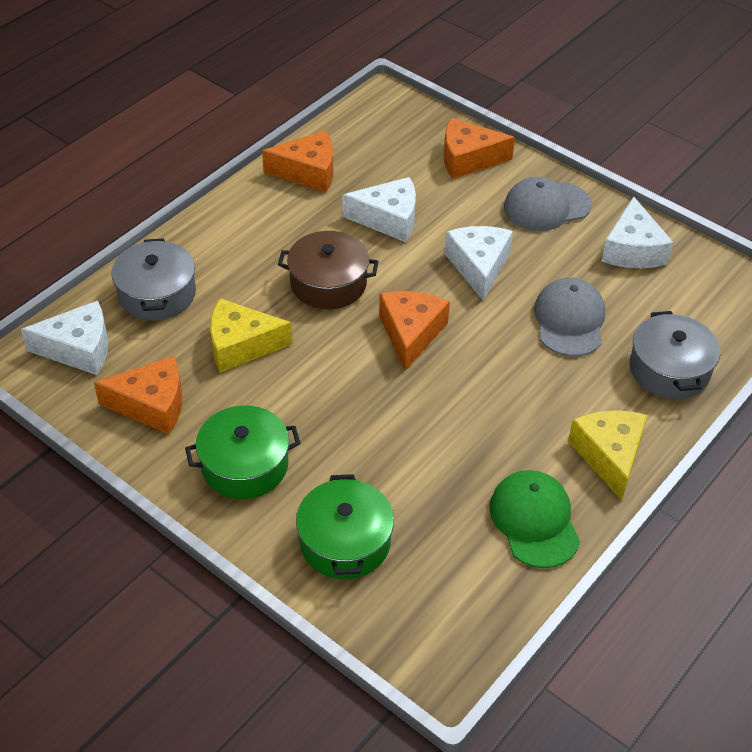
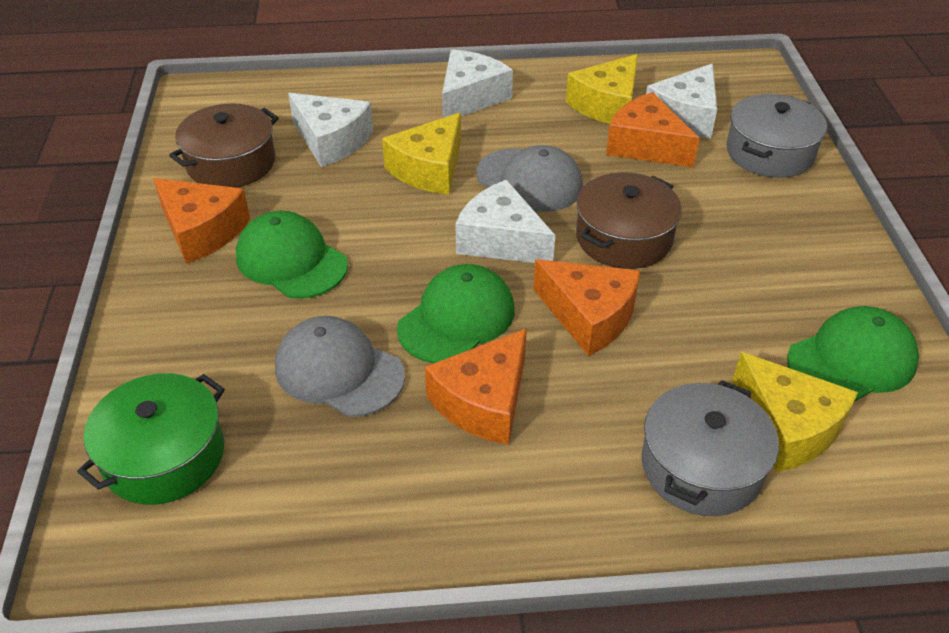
brown pot: [278,231,379,309] = 1 -> [169,103,279,188] [576,172,682,269] = 2
green cap: [489,470,580,568] = 1 -> [236,211,348,299] [397,264,514,363] [787,306,919,402] = 3
green pot: [185,405,300,499] [296,474,394,579] = 2 -> [77,373,225,505] = 1
yellow cheese: [210,298,293,372] [568,410,648,500] = 2 -> [382,113,461,195] [566,54,638,124] [732,352,858,472] = 3

